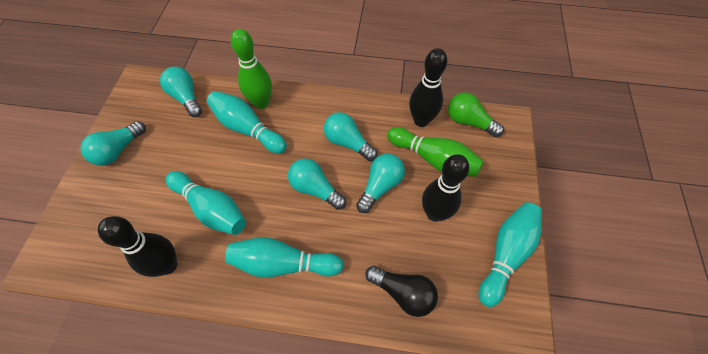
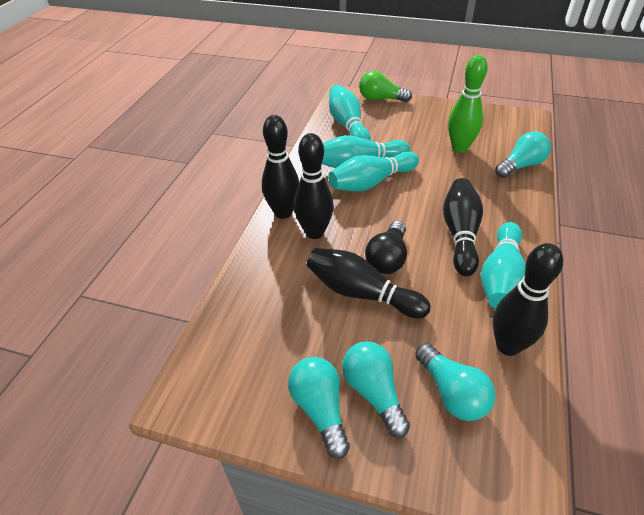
black bowling pin: [98,216,177,277] [409,48,447,127] [422,154,469,222] = 3 -> [262,115,299,219] [294,133,334,239] [307,248,431,318] [443,178,483,276] [492,243,563,356] = 5
green bowling pin: [231,29,272,109] [387,127,484,177] = 2 -> [448,55,488,153] = 1
turquoise light bulb: [81,121,146,166] [160,66,202,117] [288,158,346,210] [324,112,378,161] [356,154,405,213] = 5 -> [288,357,350,459] [342,341,410,438] [415,343,496,421] [495,131,551,178] = 4

